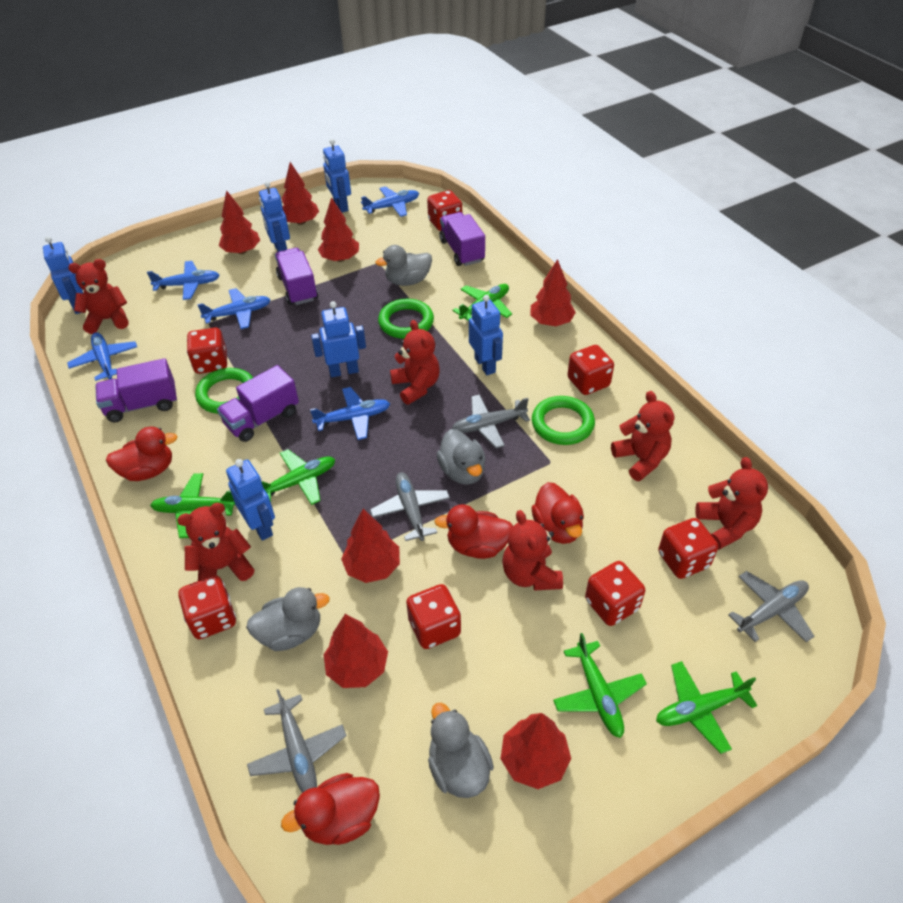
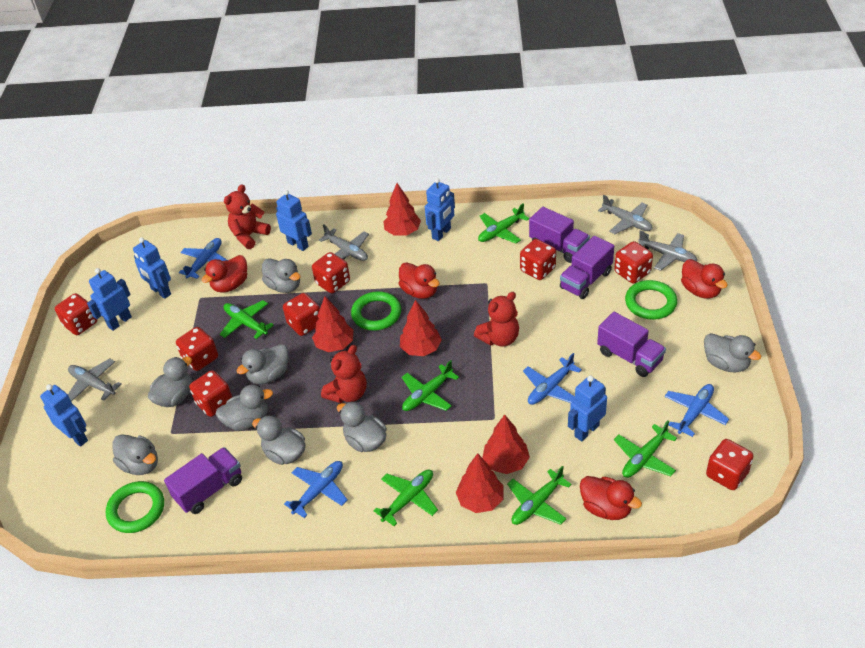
blue plane: [67,332,137,381] [147,261,219,300] [197,288,271,329] [310,387,390,440] [361,186,419,217] = 5 -> [179,238,228,279] [284,461,348,518] [523,353,582,405] [665,384,729,437] = 4
green plane: [150,473,235,538] [262,449,335,505] [452,284,512,321] [553,633,647,738] [656,661,758,754] = 5 -> [220,300,274,339] [374,470,438,526] [402,360,459,411] [478,203,529,243] [507,466,572,525] [614,420,677,478] = 6
grey duck: [246,587,330,651] [375,245,432,286] [428,703,494,798] [437,429,486,485] = 4 -> [113,434,158,475] [148,357,192,407] [216,385,273,431] [237,344,288,384] [252,415,306,465] [262,258,301,293] [337,401,387,452] [704,333,761,372] = 8
red dice: [178,575,236,639] [187,328,227,374] [406,584,461,649] [427,190,462,231] [567,345,614,395] [585,561,645,626] [658,518,718,579] = 7 -> [55,293,97,335] [176,327,218,371] [189,370,232,417] [283,293,320,336] [312,252,350,293] [520,239,556,280] [614,241,653,284] [706,439,754,490] = 8
red teddy bear: [68,259,129,334] [177,503,254,581] [390,320,440,405] [502,510,563,591] [611,391,675,481] [695,457,768,550] = 6 -> [224,185,271,249] [321,345,366,403] [474,292,519,347] = 3
red tree: [219,190,260,254] [282,162,319,225] [318,197,359,262] [324,614,388,688] [341,509,400,583] [500,713,571,789] [530,259,576,326] = 7 -> [312,296,353,352] [383,183,421,236] [400,300,442,356] [456,453,504,513] [482,414,530,474] = 5

